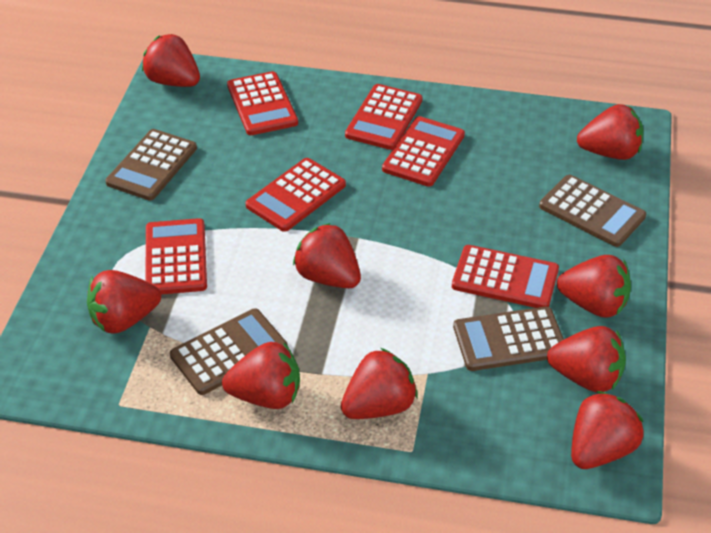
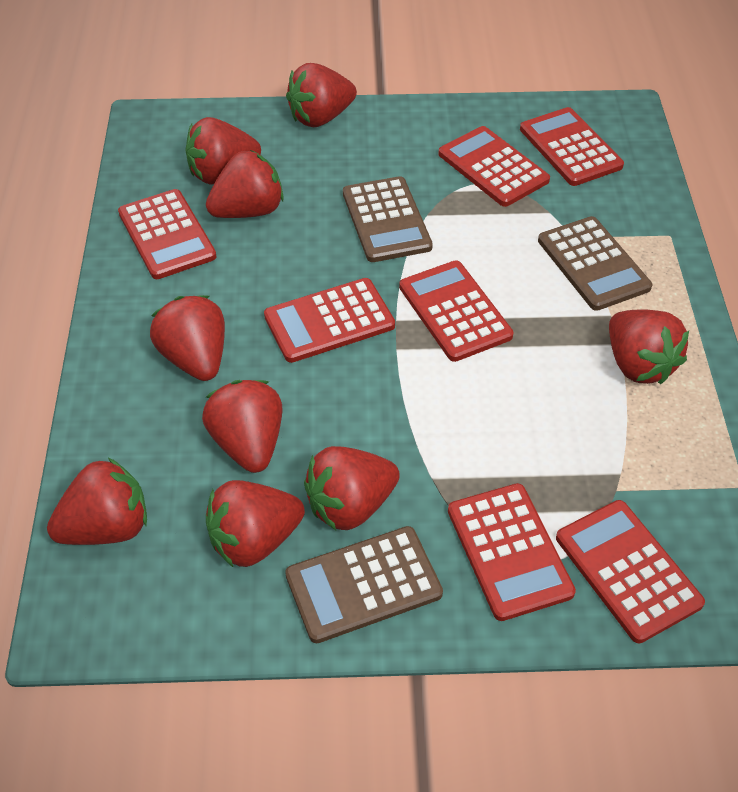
brown calculator: [105,129,197,201] [170,308,288,395] [453,306,564,371] [539,175,646,247] = 4 -> [285,526,443,643] [343,176,433,262] [538,216,652,311] = 3
red calculator: [146,218,207,294] [227,71,298,135] [245,158,346,232] [345,84,422,150] [382,116,465,187] [452,245,559,308] = 6 -> [118,189,217,279] [264,278,395,363] [399,260,514,362] [439,126,550,207] [448,483,576,621] [520,107,624,186] [556,500,705,643] = 7

